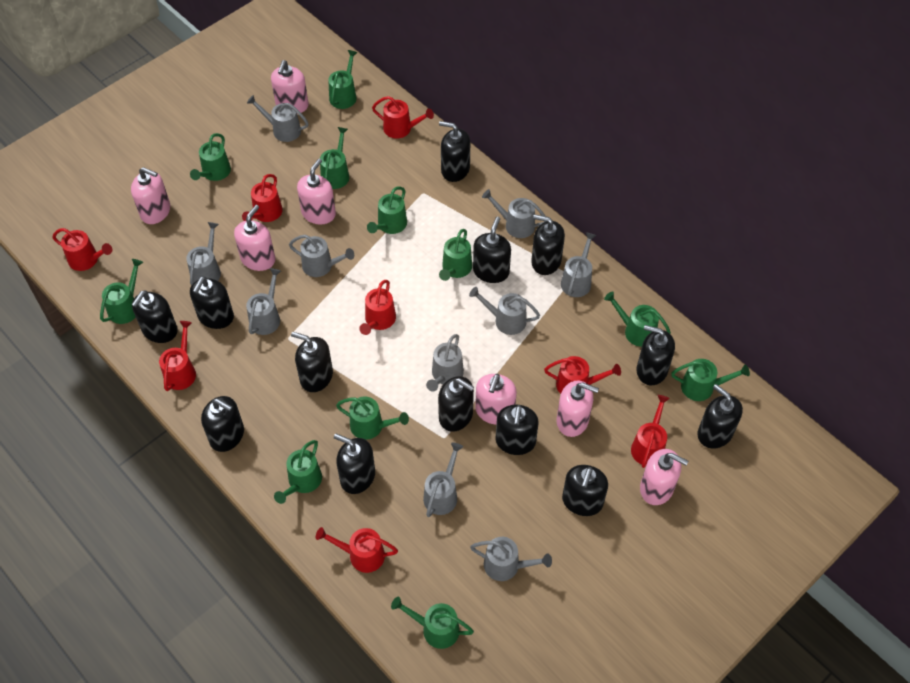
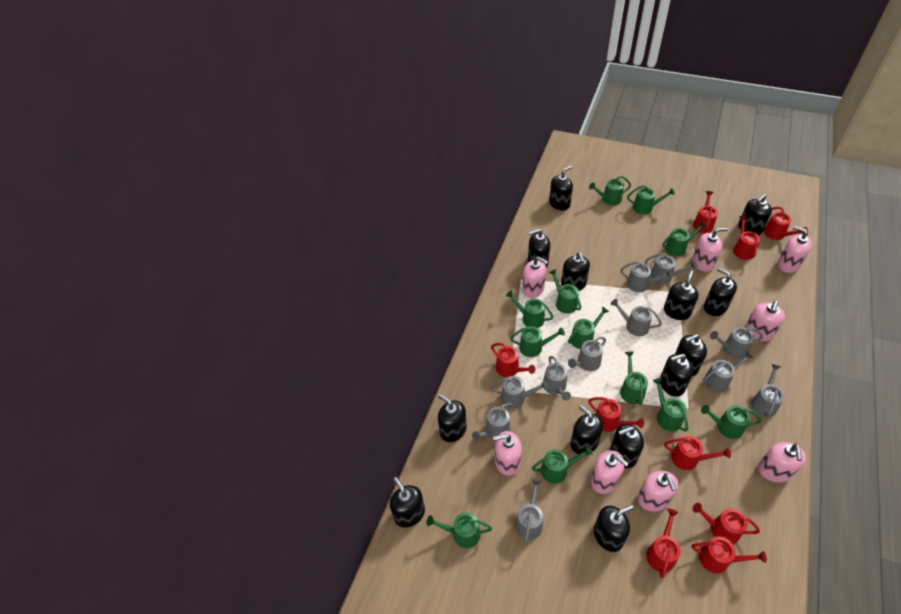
green watering can: [100,259,143,324] [190,133,231,181] [274,440,322,504] [320,127,349,189] [328,50,358,109] [336,397,409,440] [367,186,407,234] [391,597,474,649] [439,229,472,281] [604,291,671,347] [671,359,750,401] = 11 -> [426,512,492,548] [506,290,553,328] [510,326,565,357] [532,446,593,484] [549,269,581,314] [568,306,609,349] [589,176,631,205] [620,351,648,405] [627,185,675,214] [653,378,688,432] [663,221,706,256] [701,405,761,439] = 12
grey watering can: [186,222,221,285] [246,268,281,335] [247,95,309,142] [289,235,354,277] [423,443,463,517] [426,334,464,392] [469,287,540,335] [470,537,552,581] [482,189,546,238] [561,232,596,297] = 10 -> [472,403,514,441] [491,376,549,408] [515,478,543,545] [543,356,571,401] [568,337,606,371] [611,299,662,336] [621,261,673,292] [645,253,697,284] [703,351,754,392] [710,327,763,358] [751,364,785,418] = 11
pink soap dispenser: [131,167,170,224] [234,205,276,271] [271,60,309,113] [297,158,336,224] [475,374,517,425] [557,381,599,437] [640,449,689,505] = 7 -> [493,431,522,476] [522,257,548,298] [591,450,629,494] [638,471,678,512] [692,228,728,272] [745,301,785,341] [758,442,806,483] [778,226,812,273] = 8
red watering can: [52,228,112,271] [159,321,196,391] [242,174,283,222] [316,527,398,573] [359,280,396,335] [372,96,434,138] [544,356,621,394] [631,395,670,468] = 8 -> [491,343,535,377] [588,397,644,432] [646,509,681,578] [664,436,731,470] [691,536,767,574] [692,503,760,544] [693,191,718,233] [733,216,760,260] [764,207,808,240] = 9

